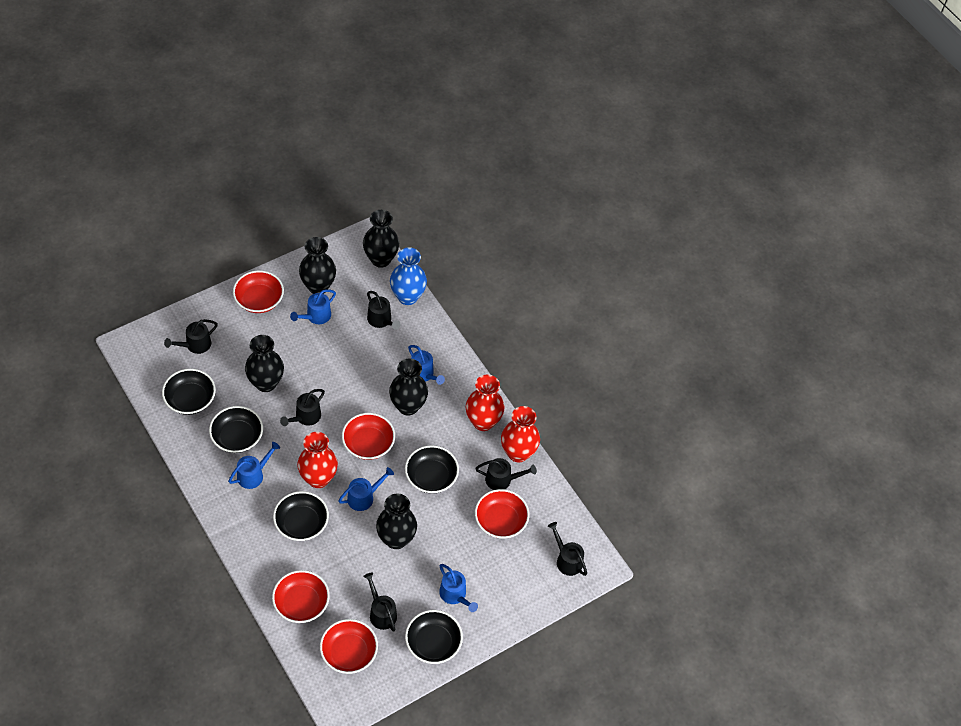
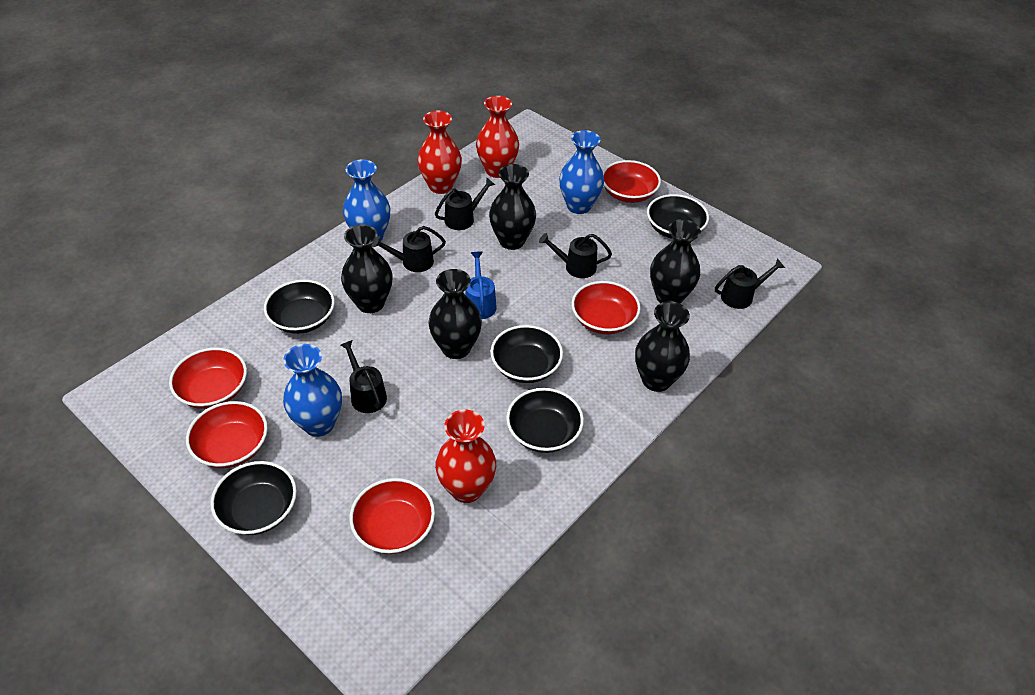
black watering can: [164,319,218,354] [280,389,325,426] [363,572,397,632] [367,291,401,330] [475,458,537,490] [548,522,587,576] = 6 -> [340,340,387,413] [372,226,446,272] [435,177,495,230] [539,233,612,278] [715,258,785,309] = 5
blue vase: [390,247,427,305] = 1 -> [283,344,342,437] [343,159,390,242] [559,130,604,214] = 3
blue watering can: [228,442,280,489] [290,289,336,324] [338,467,394,511] [408,345,445,385] [439,564,478,612] = 5 -> [465,252,496,319] = 1

